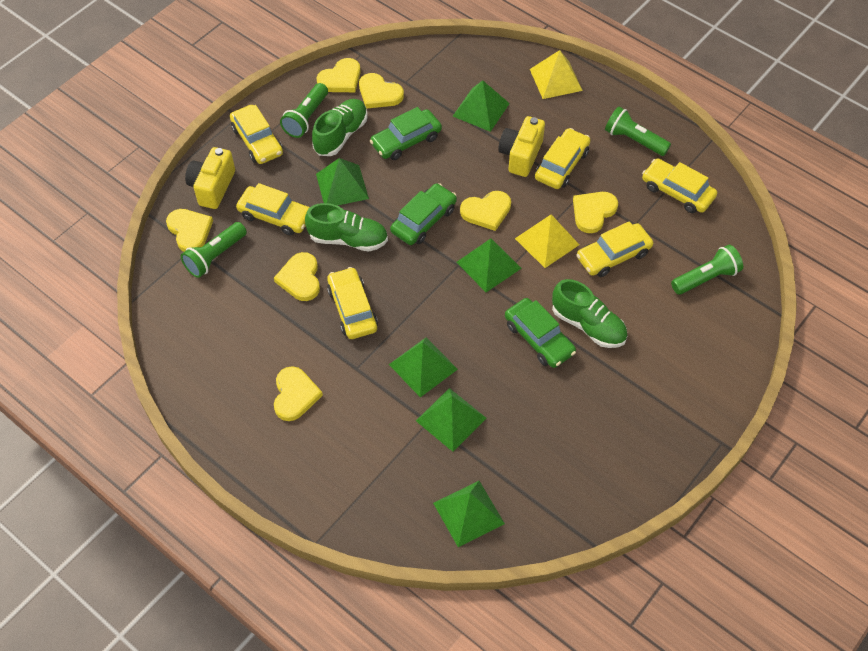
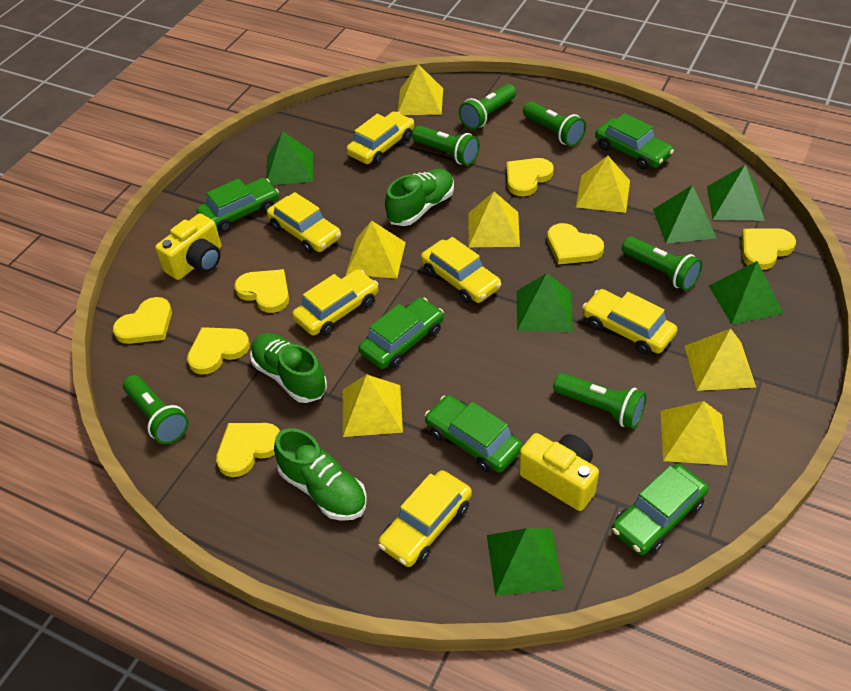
green car: [370,107,442,160] [390,183,457,245] [505,298,576,368] = 3 -> [196,178,279,232] [358,298,444,369] [425,395,523,473] [595,113,674,170] [612,464,709,555] = 5
green flashlight: [181,222,247,278] [280,83,328,138] [605,106,671,156] [671,245,743,295] = 4 -> [123,375,189,444] [412,126,480,165] [459,84,516,130] [523,102,586,147] [553,373,647,429] [622,237,702,291] = 6
yellow pyramid: [515,215,579,268] [530,50,583,99] = 2 -> [343,375,403,437] [346,221,406,279] [398,64,443,115] [468,192,520,247] [576,156,630,213] [660,401,727,465] [685,329,756,391] = 7

